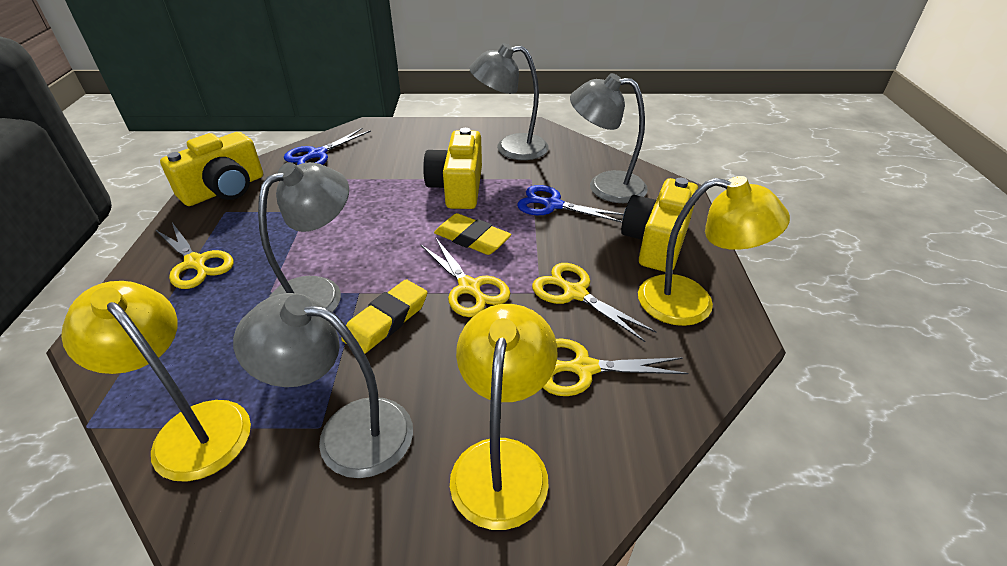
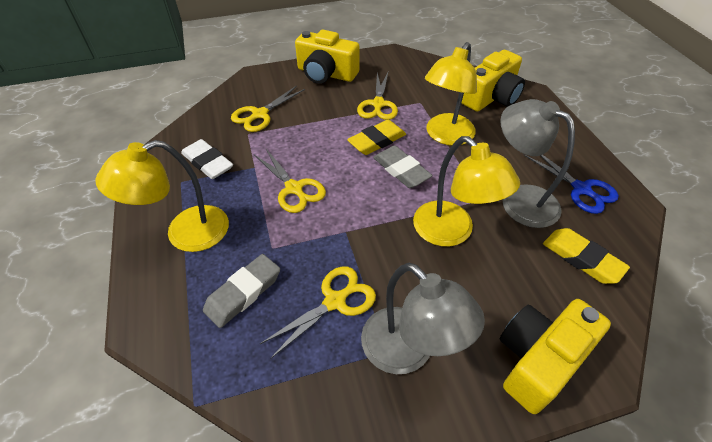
blue scissors: [284,128,371,165] [517,185,624,223] = 2 -> [524,155,619,214] = 1
grey eraser: none = 0 -> [203,254,280,328] [373,145,433,188] = 2
grey lamp: [233,293,413,478] [258,162,349,312] [469,43,549,160] [570,73,648,203] = 4 -> [361,263,485,374] [500,99,575,228] = 2
white eraser: none = 0 -> [181,139,233,179] = 1

